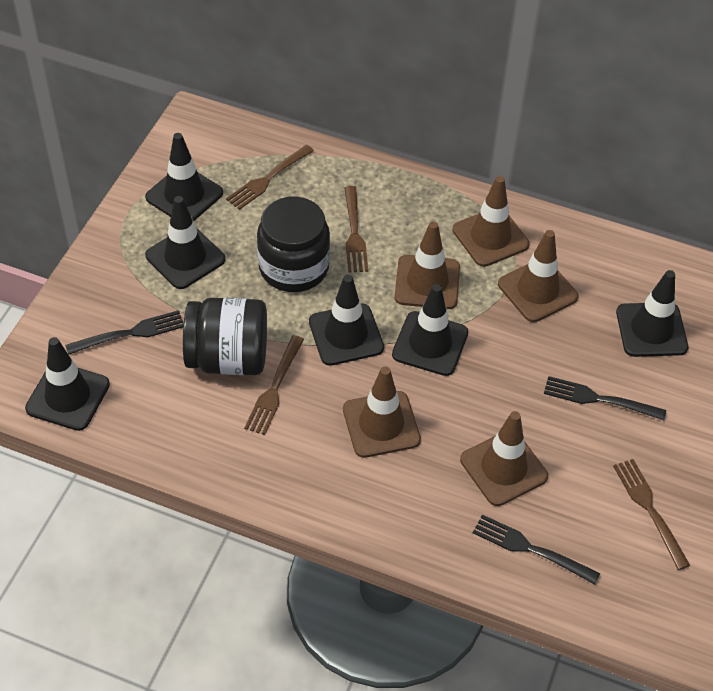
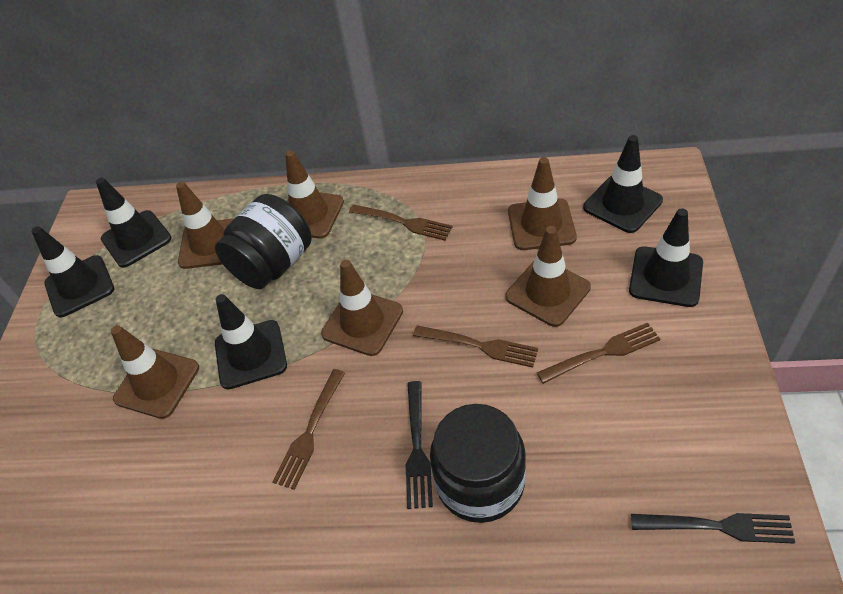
black fork: [65,310,184,355] [473,514,600,585] [544,376,666,420] = 3 -> [406,381,433,509] [631,513,795,544] = 2
black traffic cone: [25,337,110,431] [145,133,223,221] [145,196,226,289] [309,275,384,366] [392,284,468,376] [616,270,688,357] = 6 -> [31,226,114,317] [96,178,172,268] [215,294,287,389] [583,135,663,233] [629,208,703,307] = 5
brown traffic cone: [343,366,421,458] [395,221,460,309] [452,176,530,267] [460,411,548,506] [498,230,578,322] = 5 -> [111,325,199,419] [176,181,234,269] [285,150,344,239] [321,260,403,356] [505,226,591,327] [508,157,577,250] = 6

